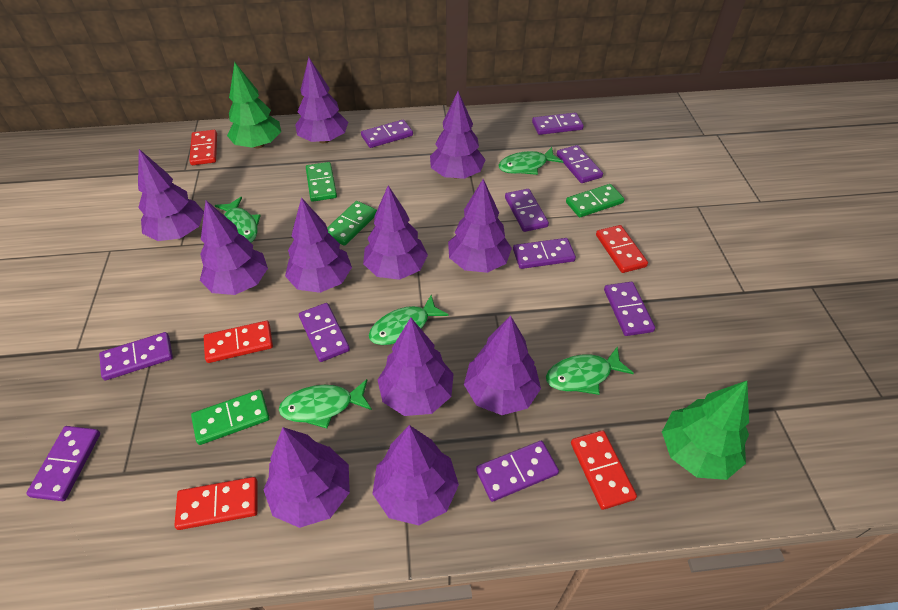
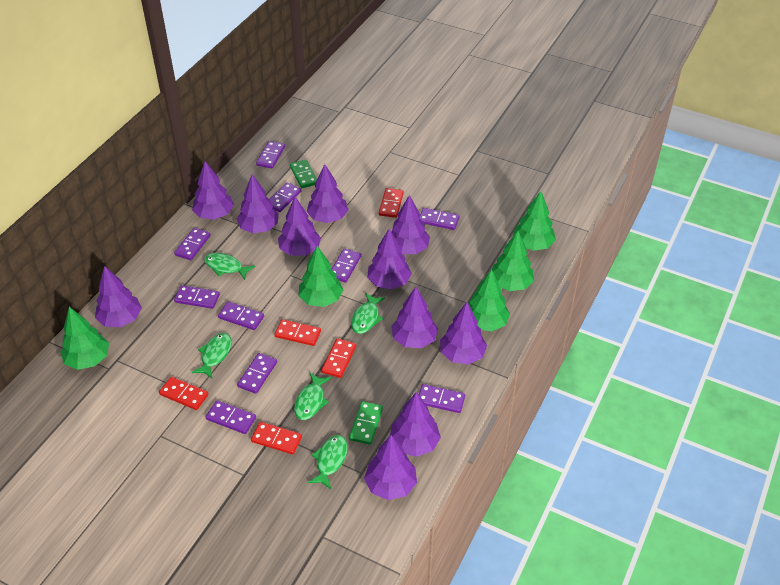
green domino: [191,390,270,445] [306,162,337,202] [327,201,377,246] [566,184,625,218] = 4 -> [290,160,317,188] [349,401,383,445] = 2
green tree: [227,62,281,149] [662,381,749,480] = 2 -> [60,307,109,370] [299,246,343,307] [469,269,510,331] [492,231,534,291] [513,191,556,251] = 5

